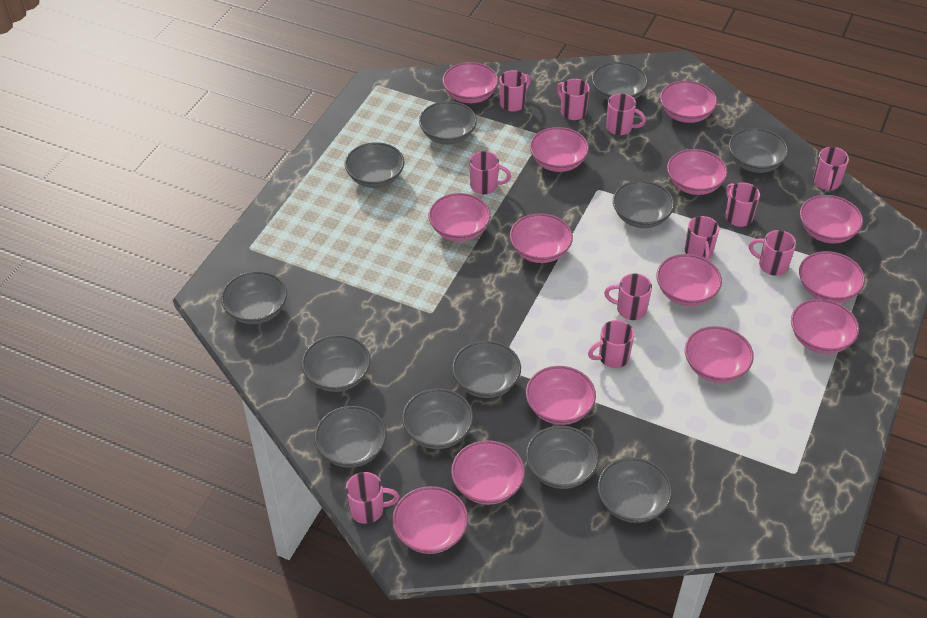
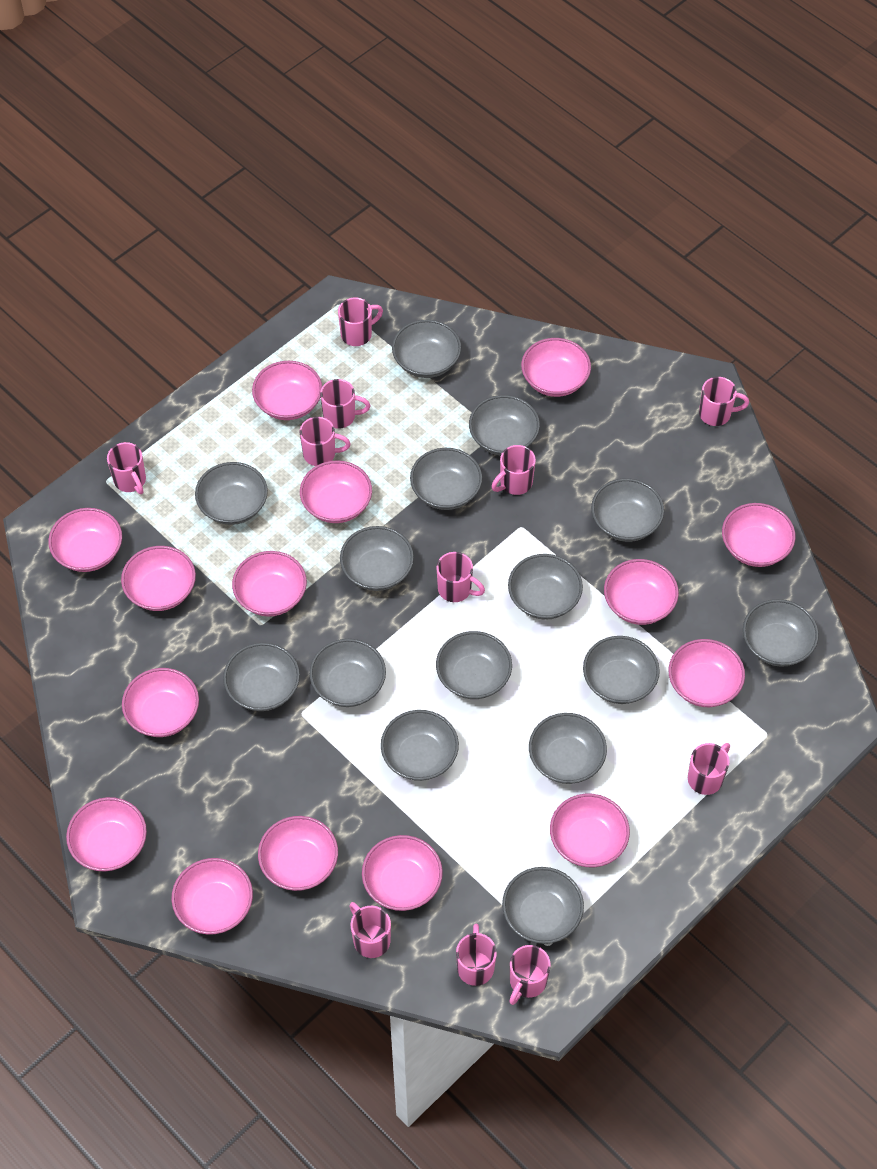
grey bowl: [221,271,287,324] [302,335,371,392] [314,406,387,468] [345,142,404,188] [402,388,473,449] [419,101,477,145] [452,341,521,398] [526,426,599,489] [592,62,648,100] [598,457,672,523] [613,180,675,228] [729,128,788,173] = 12 -> [195,462,268,525] [223,643,300,711] [309,639,386,707] [340,526,414,591] [381,710,459,781] [392,319,461,378] [410,448,482,510] [436,631,512,699] [469,395,540,456] [502,867,584,944] [508,554,583,620] [529,713,607,784] [583,636,660,704] [591,478,664,542] [743,599,819,667] = 15
pink bowl: [392,486,468,554] [429,193,491,242] [442,62,498,103] [451,440,525,505] [510,213,573,263] [526,366,596,425] [530,127,589,172] [656,254,722,306] [660,81,717,123] [667,149,728,195] [685,326,754,383] [791,299,859,354] [799,251,865,303] [800,195,863,243] = 14 -> [48,508,122,572] [66,797,147,871] [121,546,196,611] [122,668,199,737] [171,858,253,935] [232,551,307,617] [252,361,322,420] [258,816,338,891] [300,460,372,523] [362,835,443,911] [521,338,591,397] [550,794,630,867] [604,559,679,625] [669,639,745,707] [722,503,796,567] = 15

